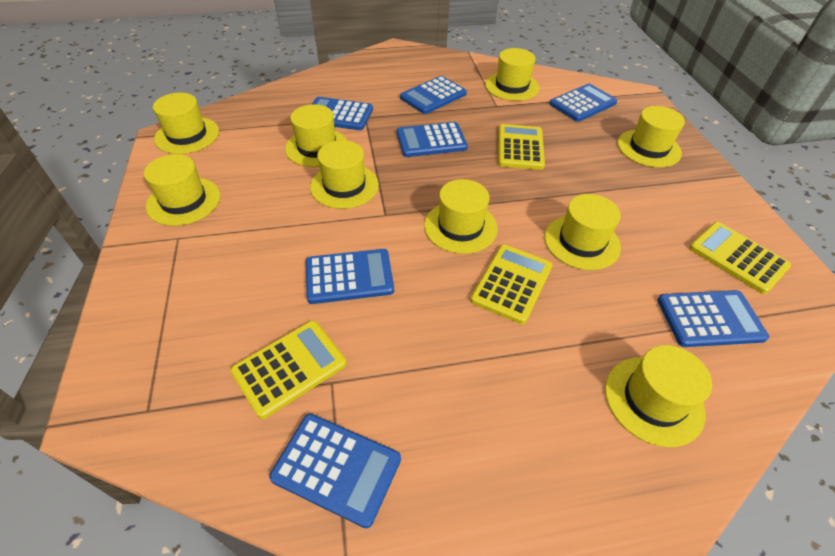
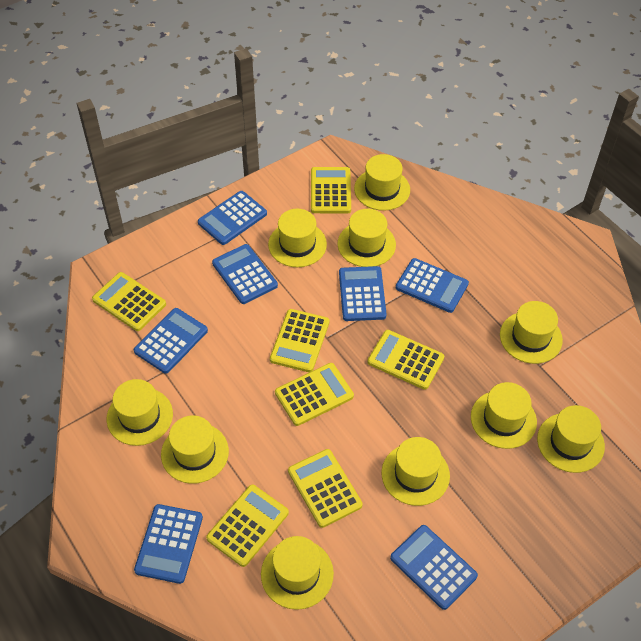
yellow calculator: [230,321,347,419] [470,245,553,324] [498,124,545,170] [689,222,791,294] = 4 -> [92,272,166,331] [206,485,289,567] [270,309,329,372] [275,363,354,426] [288,449,363,528] [311,167,351,213] [368,330,444,390] = 7
yellow hat: [144,154,220,226] [153,93,219,154] [285,104,348,167] [310,140,379,209] [424,179,498,254] [485,48,539,101] [544,194,621,270] [605,345,712,447] [617,106,685,167] = 9 -> [107,379,173,446] [161,416,229,484] [261,536,334,610] [268,209,327,267] [337,209,396,267] [354,154,410,211] [382,437,450,506] [471,382,537,449] [500,301,563,364] [537,405,605,473] = 10

